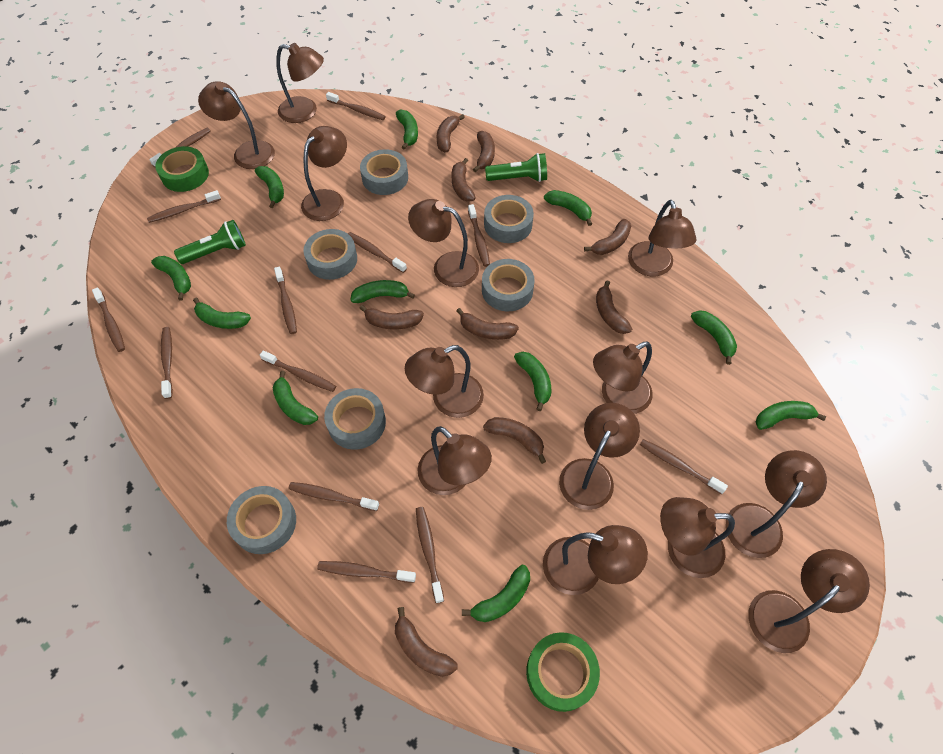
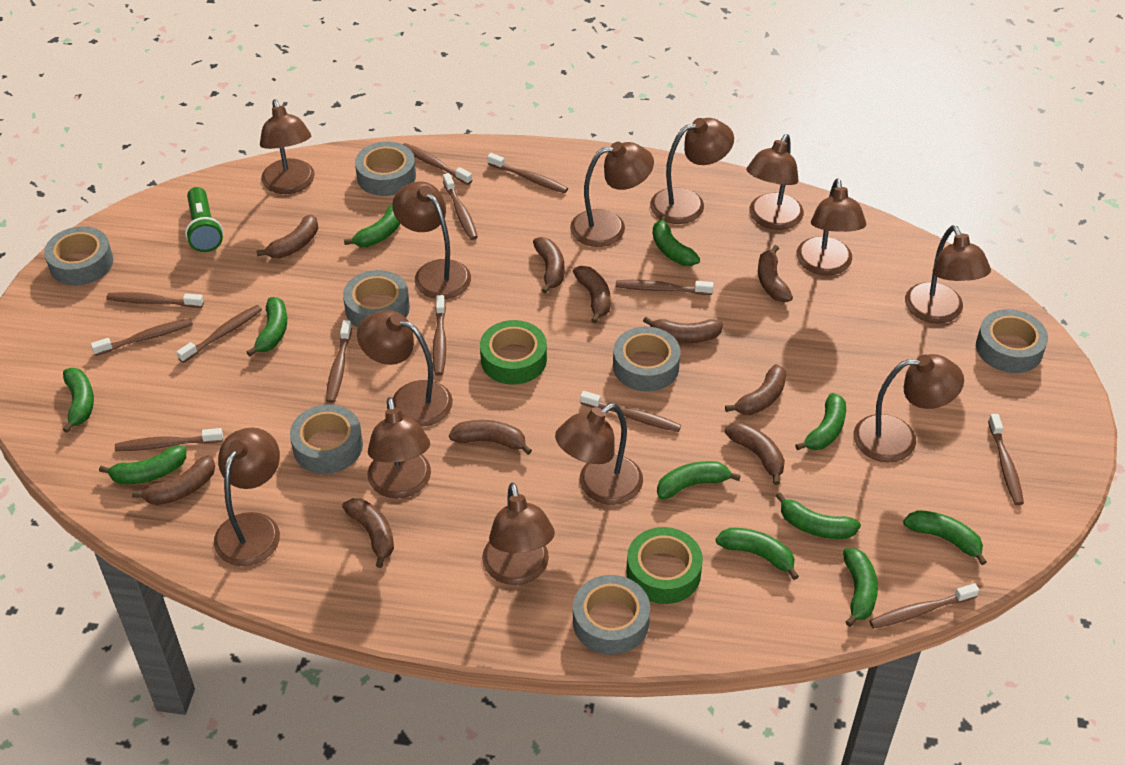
brown banana: [359,305,424,330] [395,607,457,677] [437,114,465,152] [452,158,476,202] [456,308,519,340] [473,131,495,172] [483,417,546,464] [584,219,631,255] [596,281,632,334] = 9 -> [132,456,215,505] [256,215,318,258] [342,498,394,568] [449,420,532,455] [533,237,564,294] [573,266,611,324] [643,317,723,343] [724,423,785,485] [725,364,786,415] [758,245,793,302] = 10
green flashlight: [174,220,246,264] [485,153,547,182] = 2 -> [185,187,223,252] = 1
grey tape: [227,486,296,554] [304,229,357,280] [324,388,386,450] [360,149,408,195] [482,259,535,311] [484,195,534,243] = 6 -> [44,226,113,285] [290,404,363,474] [343,270,410,328] [355,142,416,196] [573,575,650,655] [613,327,681,391] [976,309,1048,373] = 7

